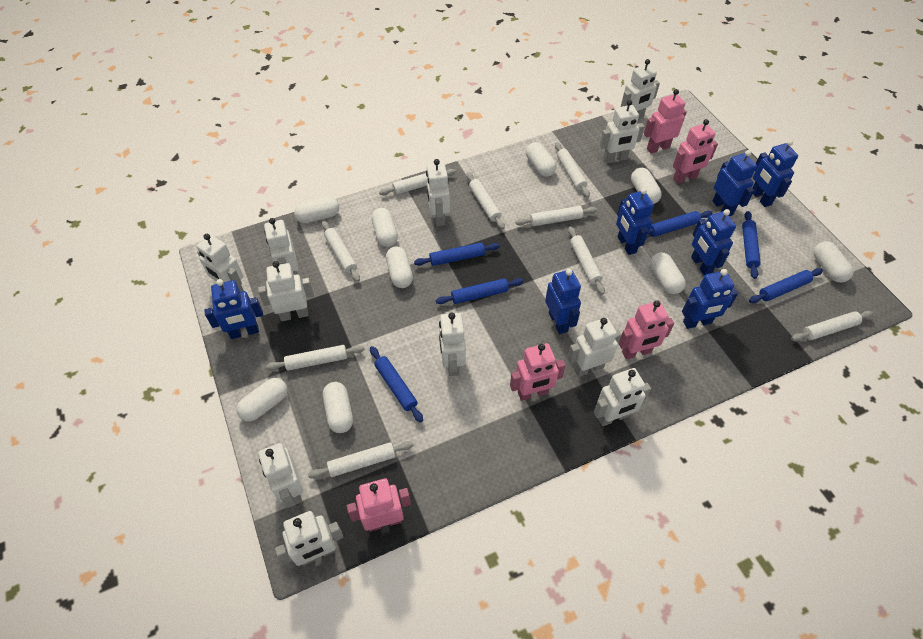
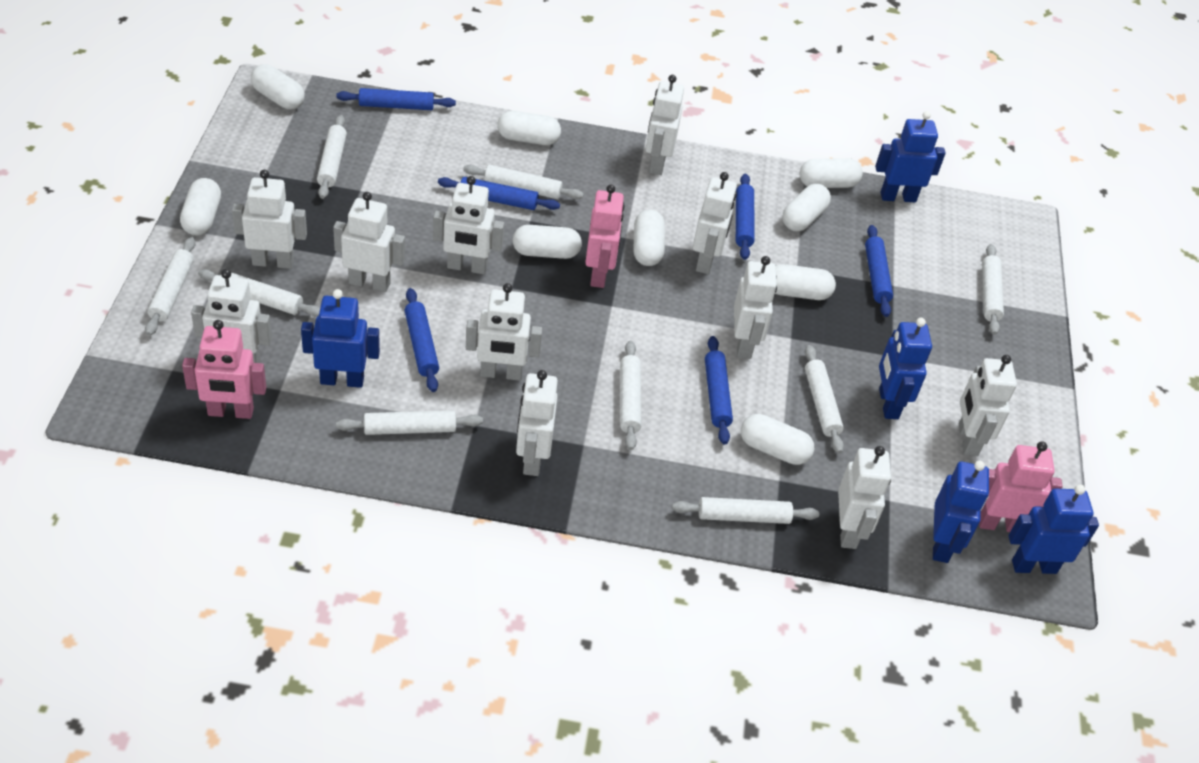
blue robot: [204,279,263,339] [545,269,581,334] [616,188,654,255] [682,269,738,329] [691,209,736,276] [712,150,757,216] [752,140,798,207] = 7 -> [301,289,380,388] [875,111,946,202] [879,318,932,419] [933,461,989,563] [1008,484,1099,574] = 5
pink robot: [347,478,411,532] [510,343,566,401] [619,300,674,360] [644,89,687,153] [673,119,718,184] = 5 -> [182,320,266,419] [585,184,625,288] [979,441,1063,532] = 3

